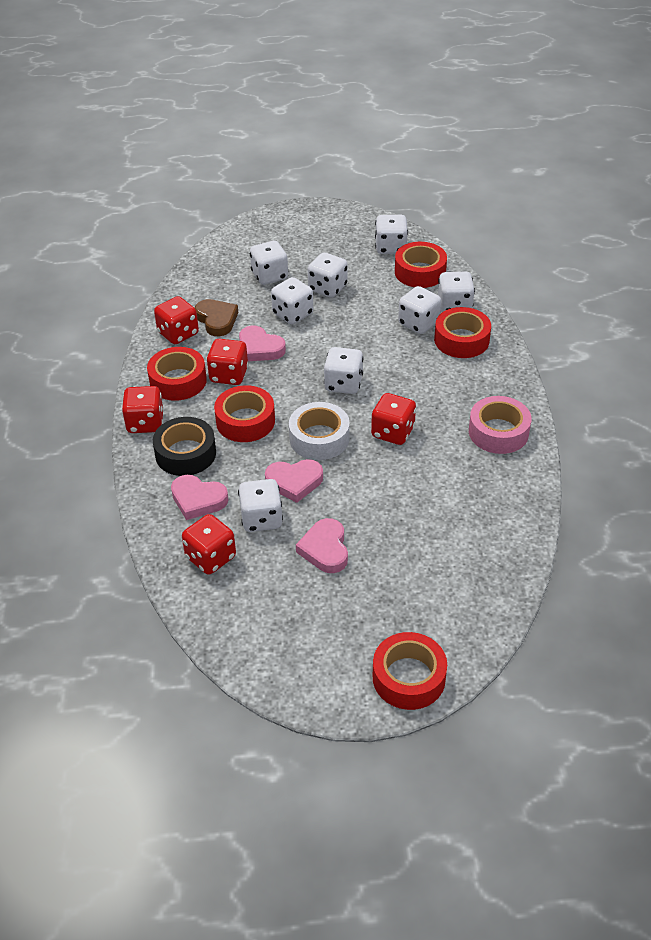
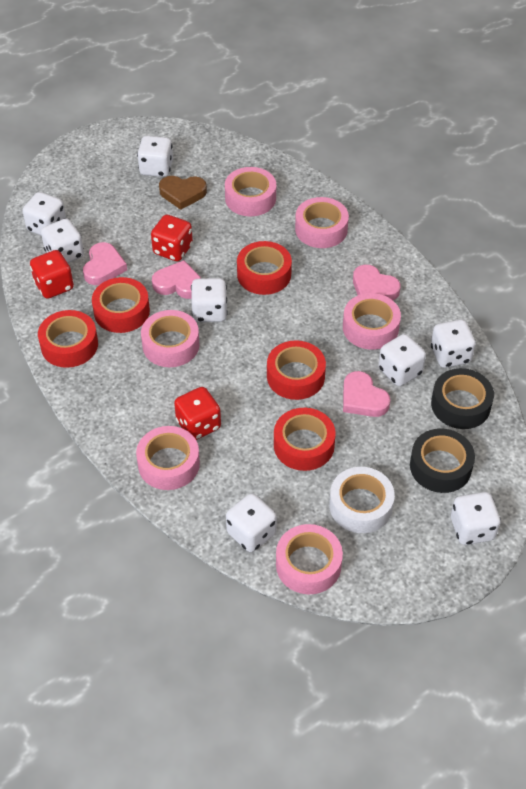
black tape: [153,417,216,476] = 1 -> [410,429,475,493] [431,368,494,429] = 2
pink tape: [469,396,531,454] = 1 -> [136,426,200,490] [141,310,200,367] [225,167,276,216] [276,524,343,594] [295,197,349,248] [343,293,401,350] = 6
red dice: [122,386,164,433] [154,296,199,344] [182,514,236,575] [206,339,249,385] [371,393,416,445] = 5 -> [30,250,74,299] [151,214,193,262] [174,387,221,440] = 3

